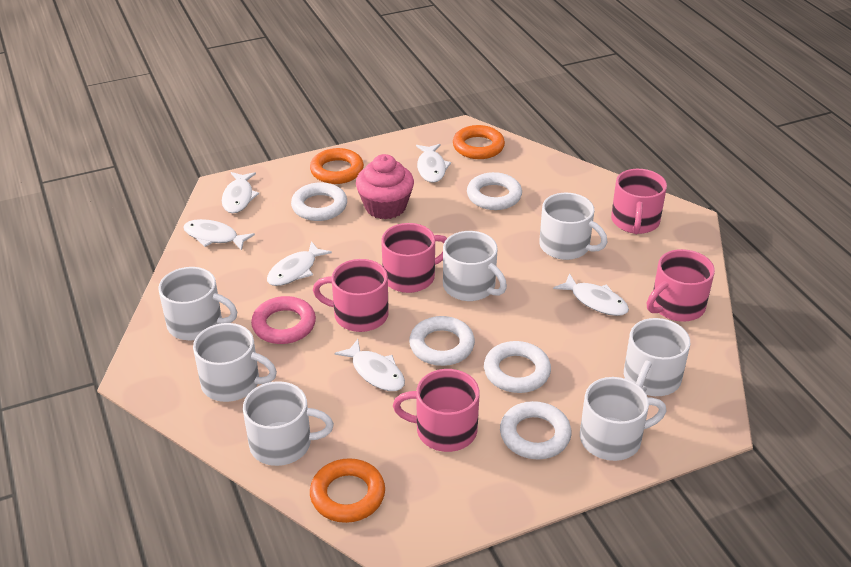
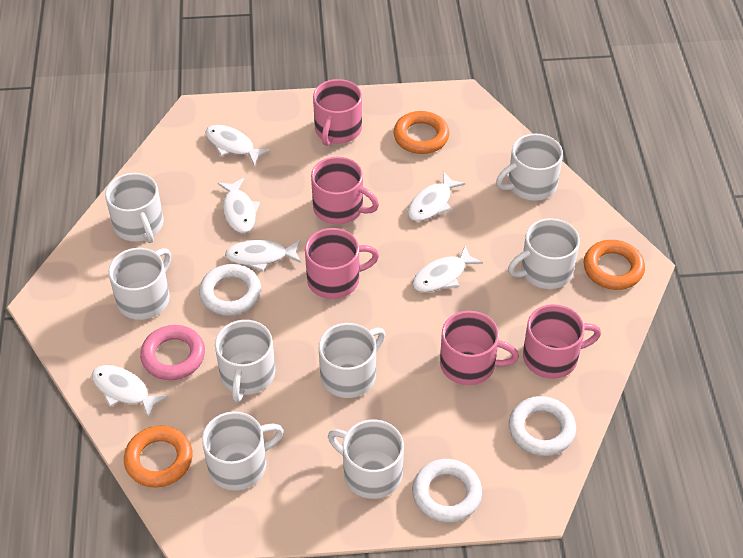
pink cupcake: [356,154,414,219] = 1 -> none = 0
white mug: [158,267,237,340] [193,323,277,402] [243,381,334,466] [443,231,507,301] [539,193,607,260] [580,377,666,461] [624,318,690,396] = 7 -> [105,173,164,243] [108,248,171,320] [202,411,284,491] [215,320,275,403] [319,323,385,398] [328,420,404,499] [496,134,563,201] [508,218,580,289] = 8
white ring: [291,182,347,221] [409,316,475,366] [467,172,522,210] [484,341,551,393] [500,401,572,459] = 5 -> [199,264,261,316] [412,459,482,523] [509,396,576,456] = 3

